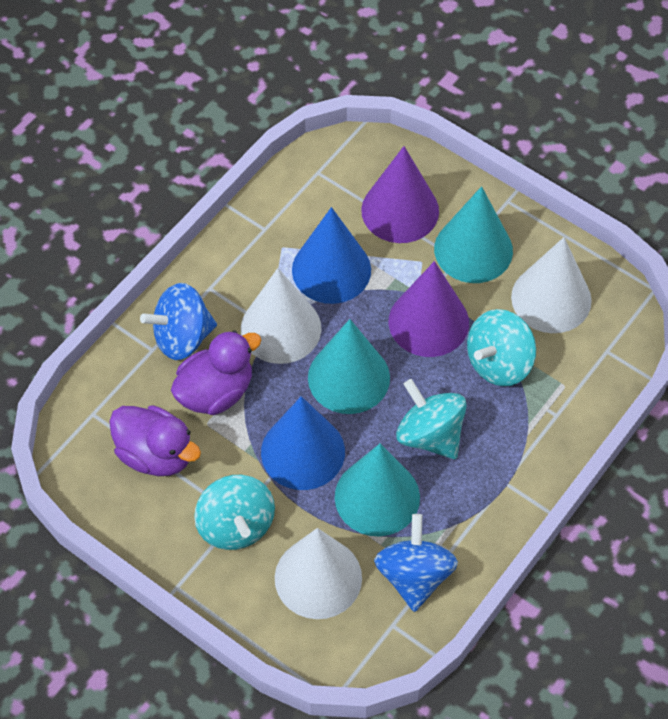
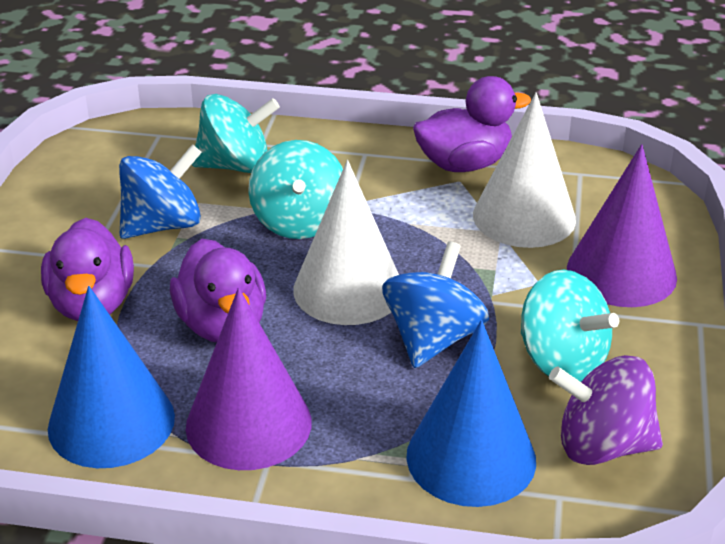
purple duck: [109,405,201,476] [171,330,261,415] = 2 -> [41,218,134,321] [170,239,266,343] [413,76,531,172] = 3
purple spinning top: none = 0 -> [549,355,663,465] = 1
turquoise cone: [308,319,390,414] [335,444,420,537] [434,186,513,283] = 3 -> none = 0
white cone: [241,268,321,364] [275,528,362,619] [511,237,592,333] = 3 -> [293,160,399,325] [473,92,576,248] = 2

